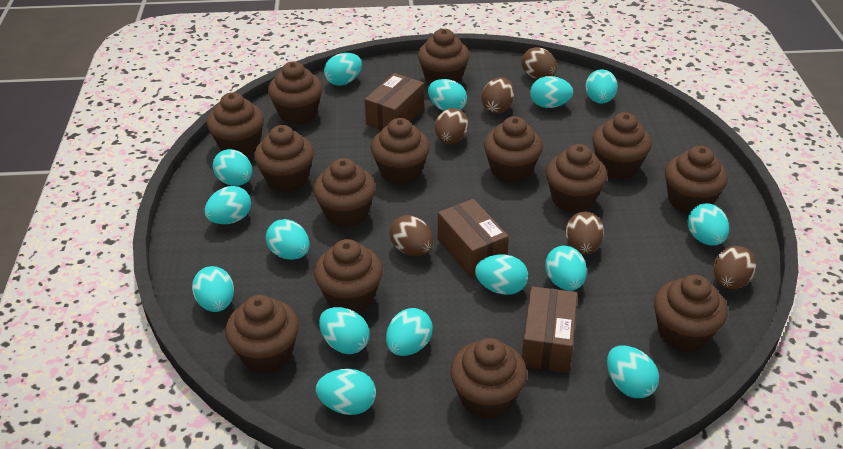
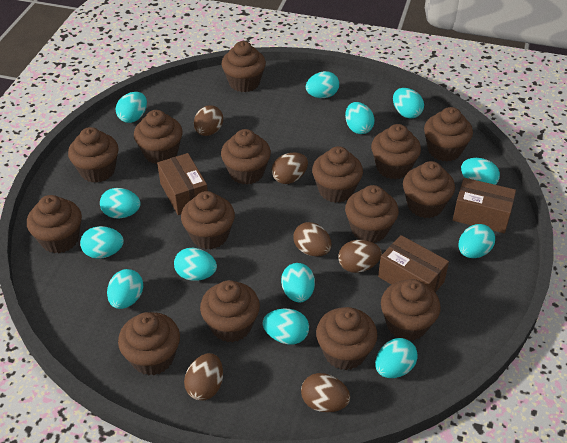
brown cupcake: [207,92,264,156] [225,295,299,373] [254,125,314,193] [268,61,323,124] [314,158,376,228] [314,239,383,313] [371,118,430,185] [418,29,470,85] [450,338,527,419] [484,116,543,183] [546,144,608,213] [592,112,652,179] [654,275,728,352] [665,146,728,214] = 14 -> [27,195,82,253] [68,127,119,183] [118,312,180,376] [134,110,183,164] [181,191,235,249] [200,280,260,342] [221,129,271,185] [222,41,266,92] [312,146,363,203] [316,307,377,370] [345,185,399,243] [371,124,421,179] [381,279,440,341] [403,161,455,218] [424,107,473,162] = 15
turquoise egg: [192,266,234,312] [205,186,251,224] [213,149,253,186] [266,219,310,260] [316,369,376,415] [319,307,370,354] [324,53,362,86] [386,308,433,356] [428,79,467,111] [475,254,528,295] [530,76,573,108] [545,246,587,291] [586,69,618,104] [607,345,659,398] [687,203,729,246] = 15 -> [80,226,124,259] [100,188,141,218] [107,269,143,309] [116,92,147,123] [174,248,217,281] [263,309,309,344] [281,263,315,303] [306,71,339,98] [345,102,375,134] [375,338,418,378] [393,88,424,118] [458,224,495,258] [461,158,500,185] = 13

